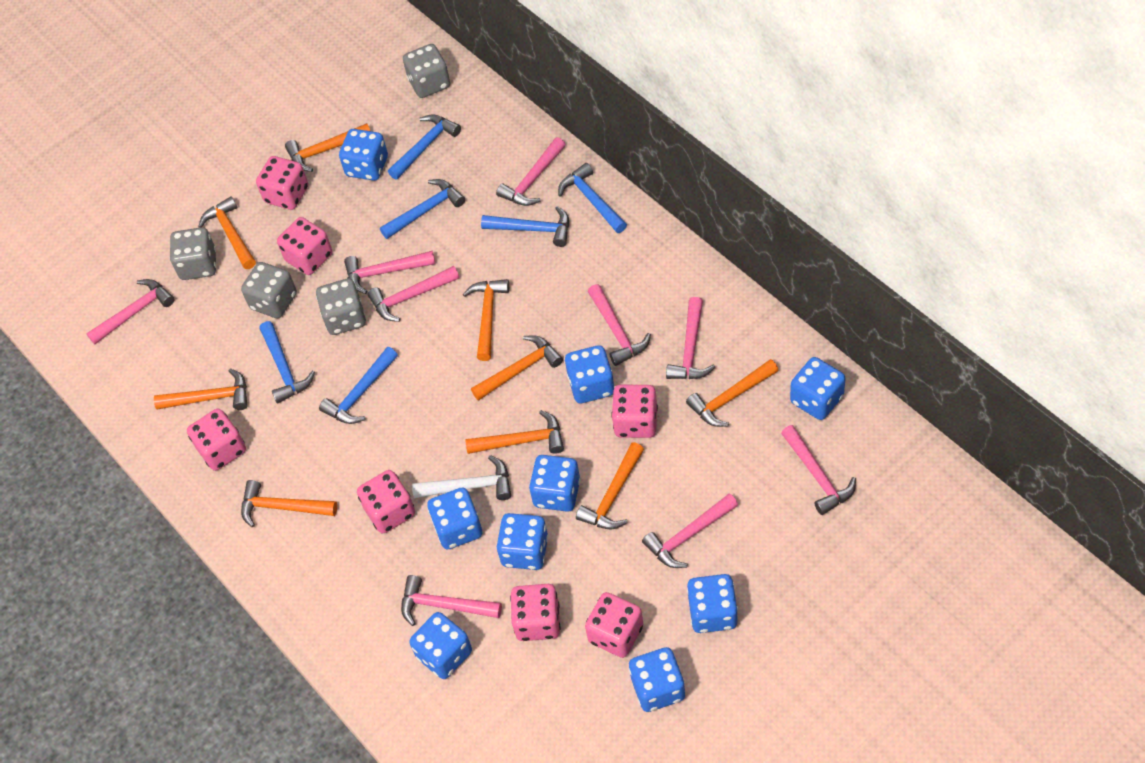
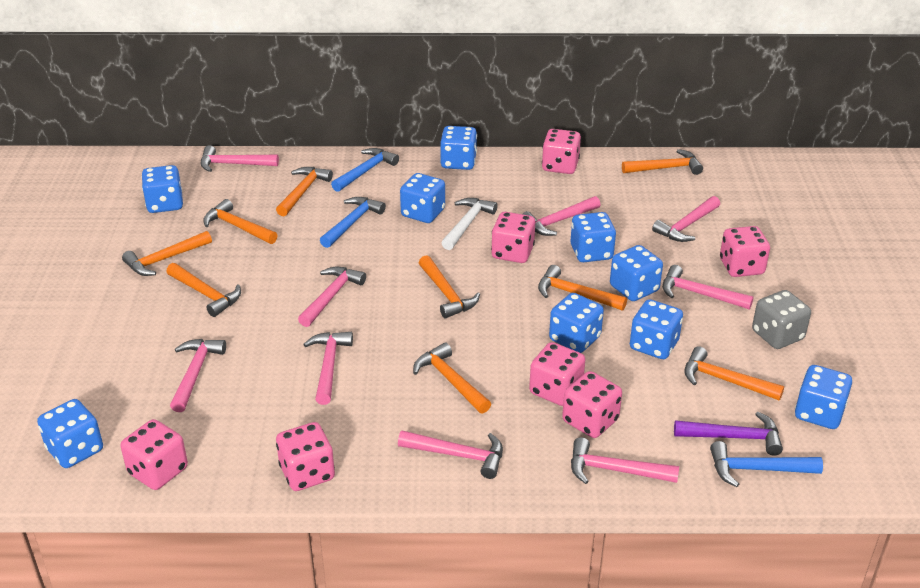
blue hammer: [259,321,315,404] [319,347,398,424] [380,179,465,239] [388,114,461,180] [481,206,569,247] [558,163,627,233] = 6 -> [320,197,386,248] [331,148,399,192] [710,441,823,487] = 3
grey dice: [170,227,216,280] [241,262,297,318] [316,278,366,335] [403,44,450,98] = 4 -> [752,290,811,349] = 1
purple hammer: none = 0 -> [674,412,783,456] = 1

